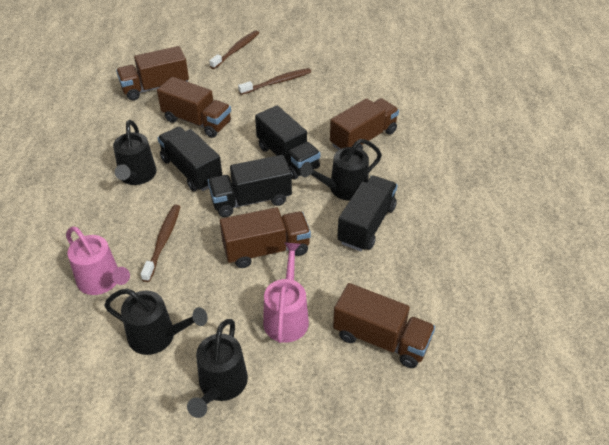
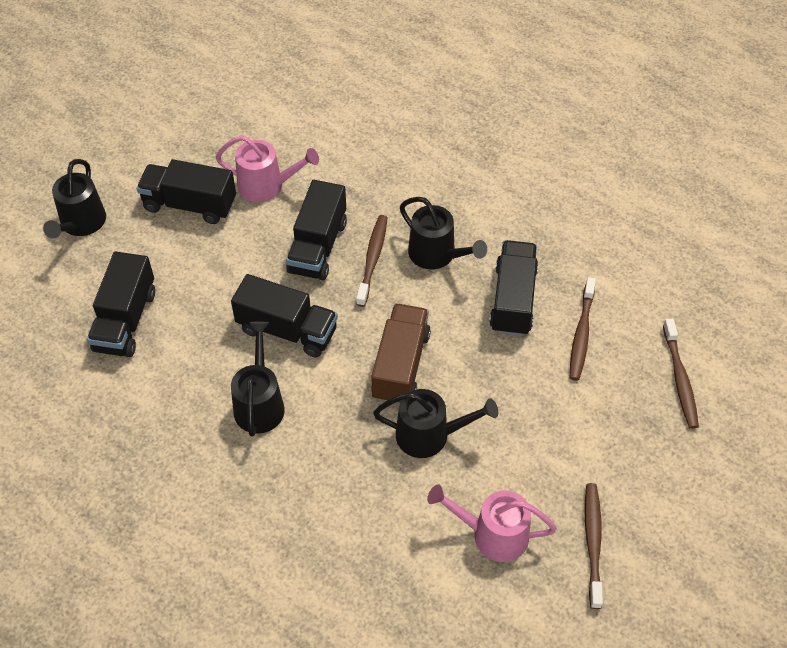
black truck: [158,127,222,191] [208,155,292,217] [255,105,320,179] [337,176,398,251] = 4 -> [87,251,155,357] [136,159,236,224] [231,274,338,358] [286,180,347,280] [489,240,538,336] = 5
brown toothbrush: [141,204,180,282] [210,31,259,69] [238,68,311,95] = 3 -> [356,215,388,307] [570,277,596,381] [585,483,603,609] [663,319,699,429] = 4
brown truck: [116,46,189,101] [157,77,231,138] [220,207,311,268] [330,98,399,150] [333,283,435,368] = 5 -> [371,304,431,405] = 1

